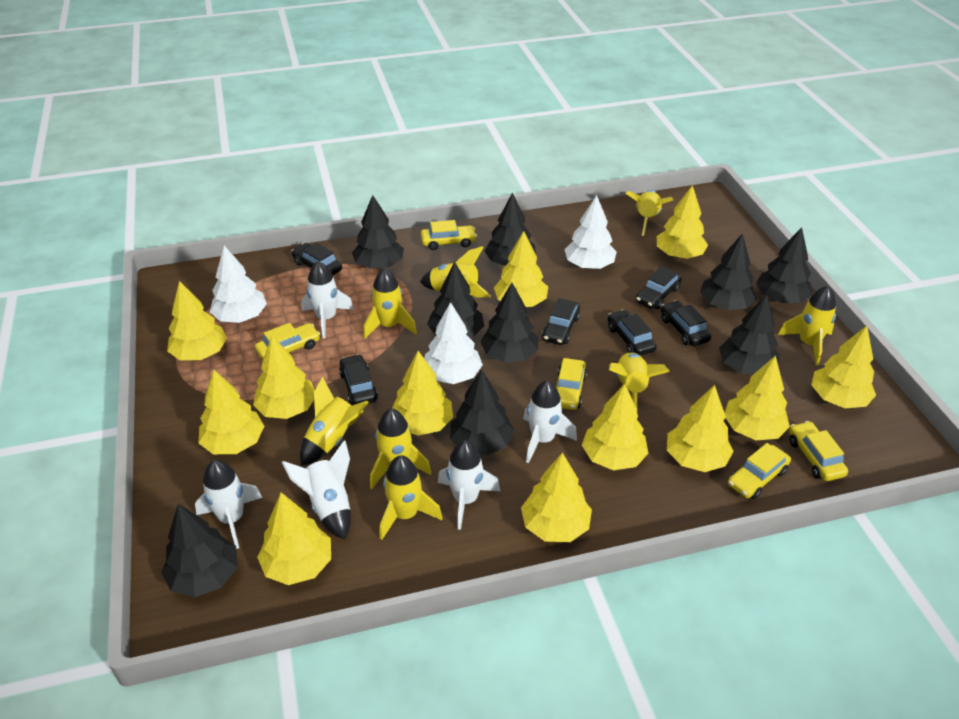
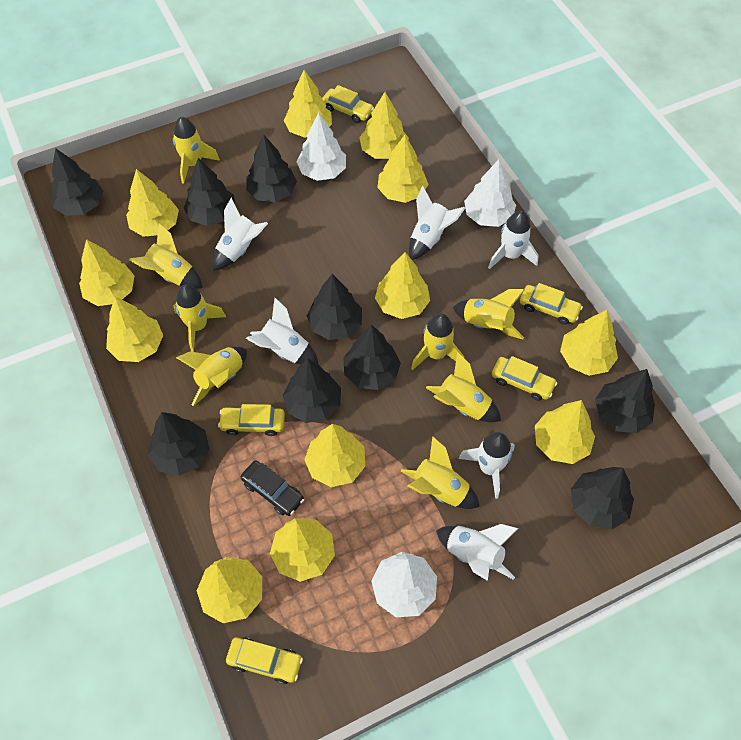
black car: [292,243,342,275] [339,354,378,405] [542,298,580,345] [608,309,657,356] [636,266,682,309] [661,300,711,346] = 6 -> [241,460,304,516] = 1
white rocket: [195,460,262,549] [282,440,351,540] [301,261,354,339] [438,440,500,530] [523,380,577,463] = 5 -> [212,198,268,271] [246,297,318,365] [409,186,465,260] [436,524,519,581] [458,432,515,499] [488,211,539,269] = 6

